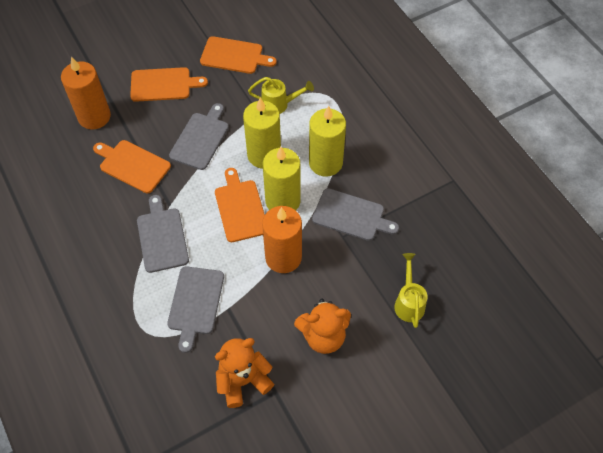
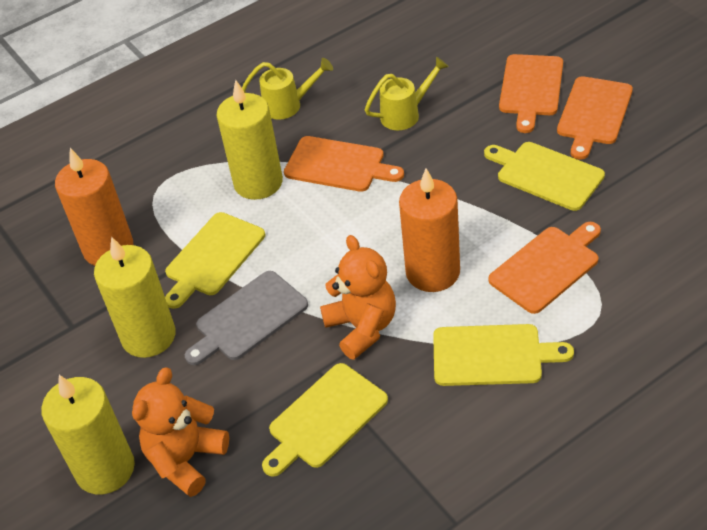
grey cutting board: [137,195,189,273] [167,266,224,353] [169,103,229,170] [312,188,399,241] = 4 -> [185,271,308,365] = 1
yellow cutting board: none = 0 -> [165,212,265,309] [262,363,388,477] [433,324,574,386] [484,142,605,211] = 4

